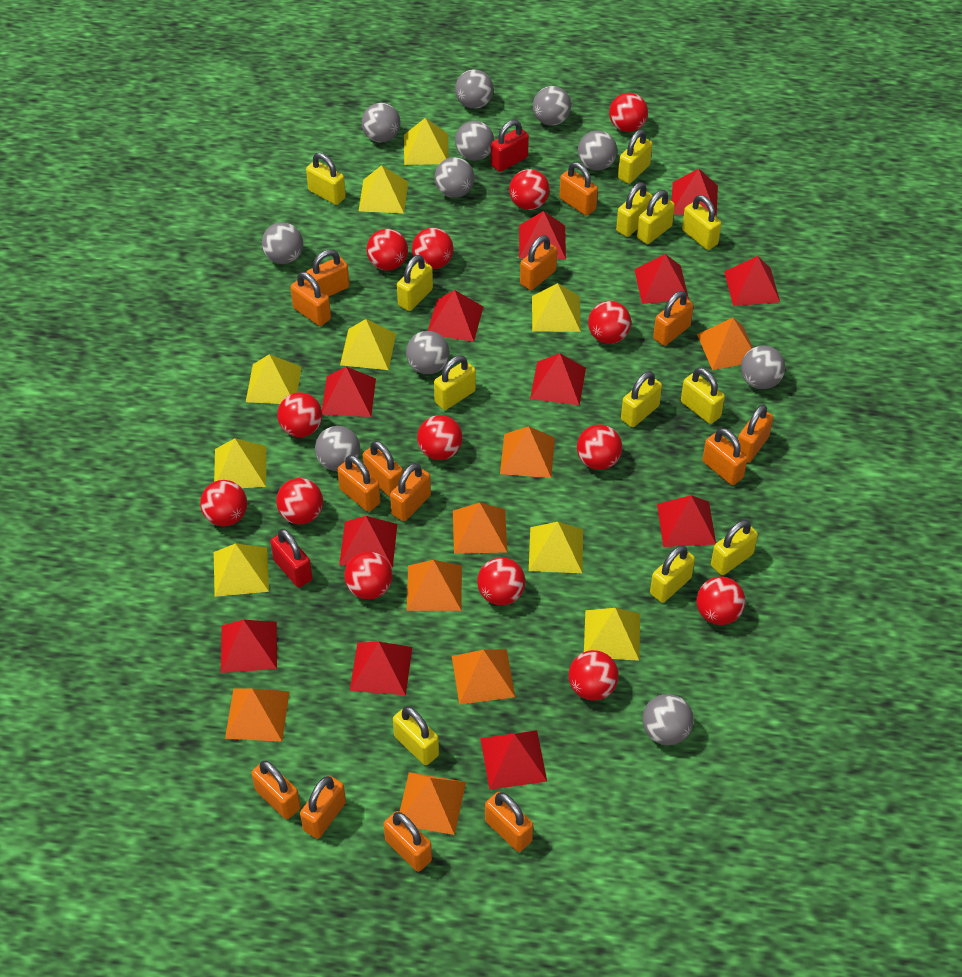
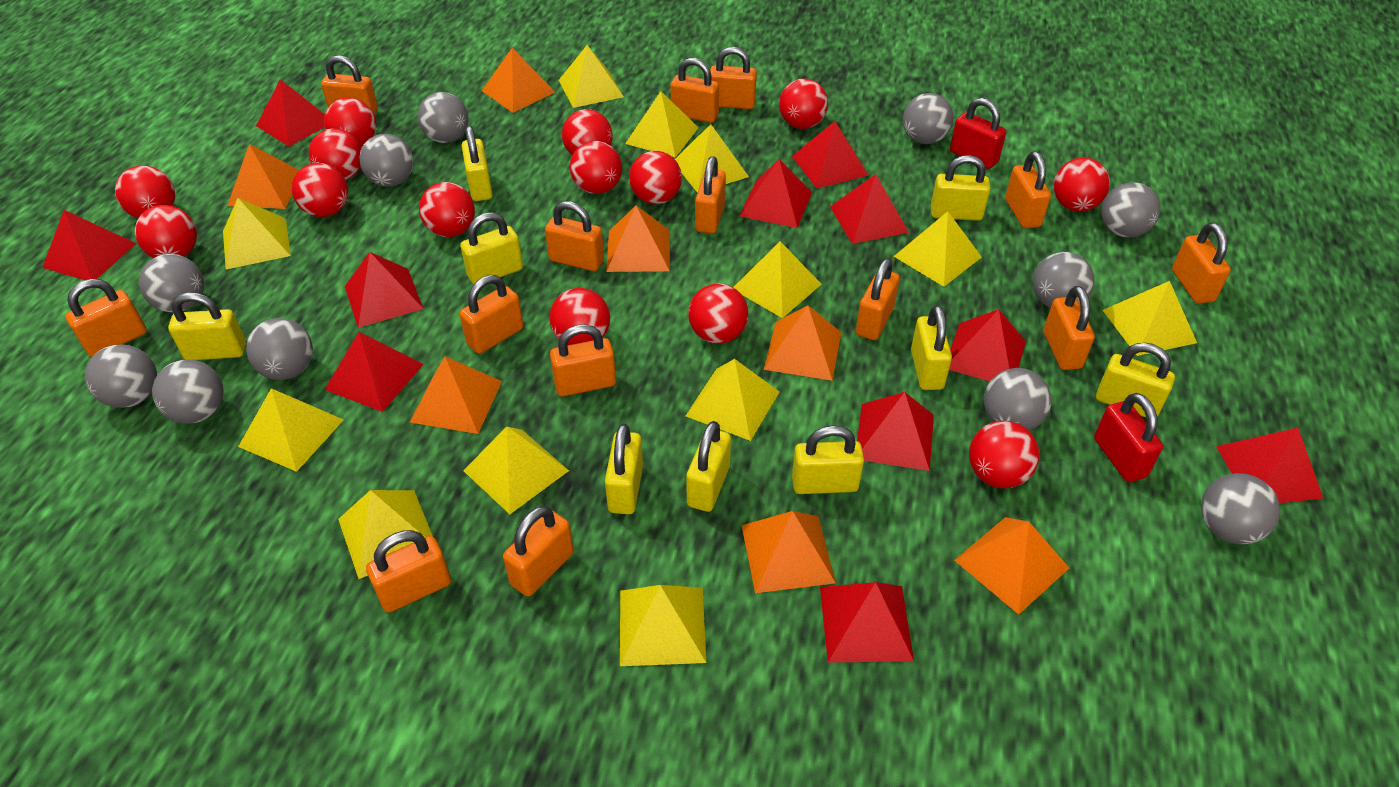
red pyramid: [221,620,277,673] [322,367,376,417] [339,516,397,568] [350,642,412,695] [428,290,483,342] [480,730,547,790] [519,211,566,259] [530,353,586,405] [634,254,689,304] [657,495,716,547] [672,168,718,217] [724,256,780,306] = 12 -> [42,210,136,280] [256,79,325,146] [325,332,424,412] [345,252,424,328] [740,159,812,228] [792,121,868,189] [820,582,914,663] [830,174,909,244] [857,392,934,471] [949,309,1026,381] [1216,428,1323,503] = 11
yellow padlock: [306,153,346,205] [393,706,439,765] [397,255,433,311] [434,355,476,410] [616,182,653,237] [618,129,652,184] [621,371,662,427] [637,190,675,244] [650,545,695,603] [681,368,725,424] [682,195,722,250] [711,520,758,575] = 12 -> [168,292,246,360] [460,212,523,285] [462,126,493,201] [605,424,643,514] [686,421,731,512] [792,425,864,494] [911,305,952,390] [931,155,991,221] [1096,343,1175,417] = 9
yellow pyramid: [214,438,266,488] [214,543,269,597] [246,354,302,404] [340,319,396,370] [359,165,408,213] [404,118,449,165] [529,522,583,573] [532,283,581,332] [584,608,640,661] = 9 -> [223,198,291,270] [238,388,344,472] [338,490,433,579] [463,427,569,514] [559,45,624,108] [620,585,706,666] [625,91,699,158] [675,124,749,193] [686,359,779,441] [733,241,821,318] [894,211,982,287] [1103,281,1197,356] = 12

